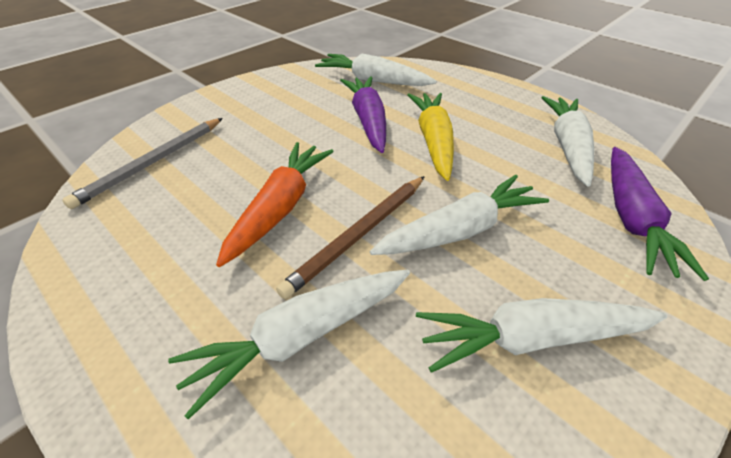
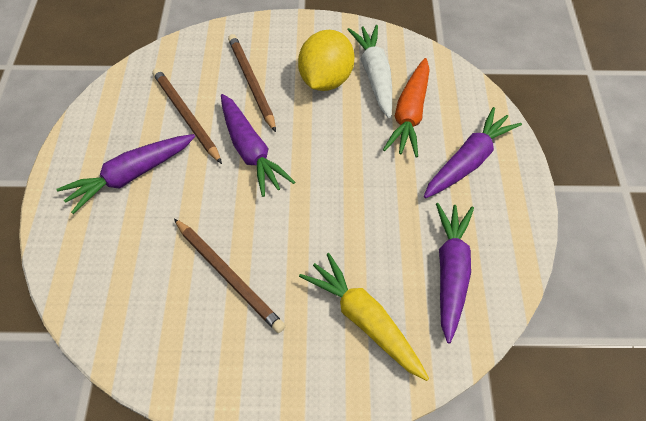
brown pencil: [276,176,425,299] = 1 -> [152,68,222,164] [174,219,286,333] [228,34,276,132] = 3
grey pencil: [62,118,223,209] = 1 -> none = 0
purple carrot: [340,76,386,153] [611,147,709,281] = 2 -> [57,134,195,214] [221,94,295,197] [424,107,522,198] [436,203,474,343] = 4
white carrot: [168,270,410,419] [315,53,437,86] [370,175,549,255] [416,298,668,373] [541,96,594,187] = 5 -> [347,25,392,118] = 1
yellow lemon: none = 0 -> [298,30,354,91] = 1

